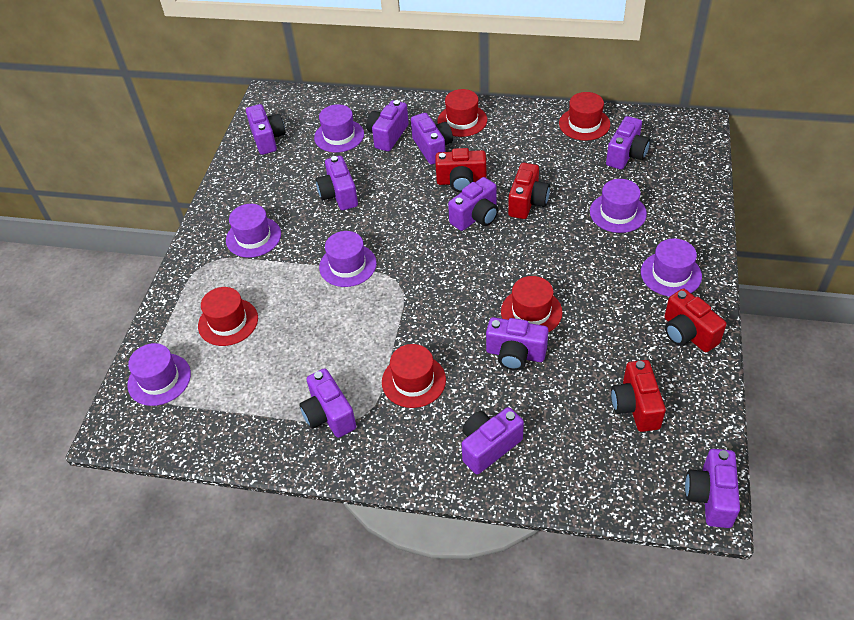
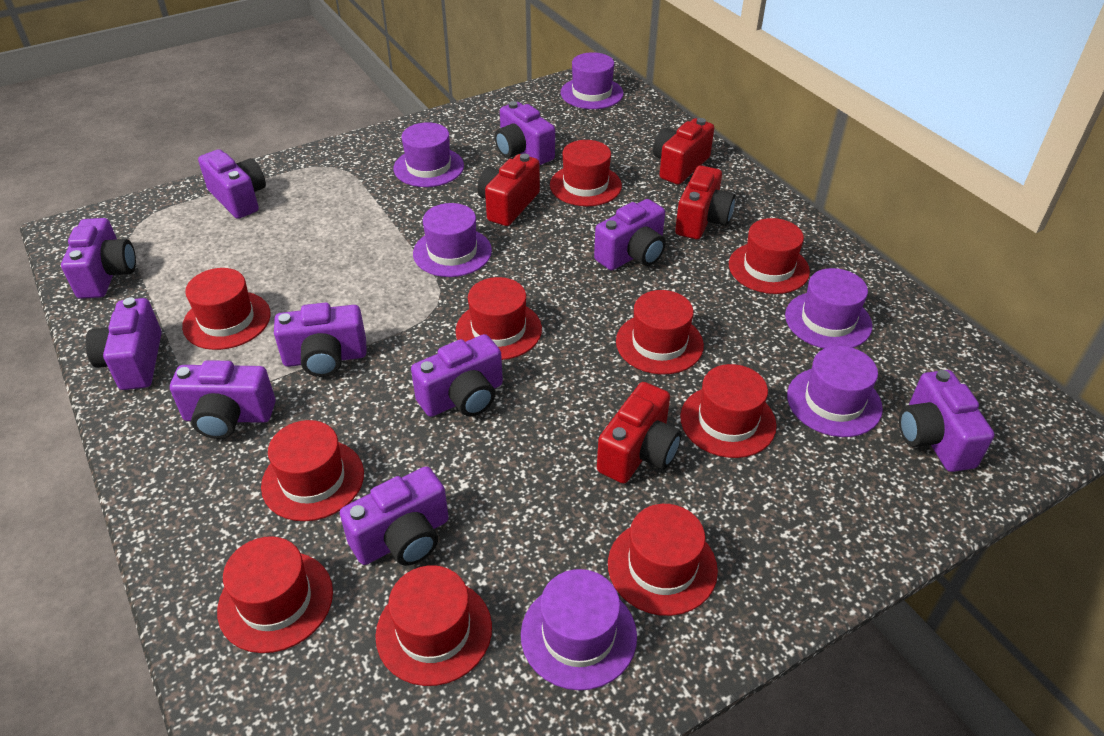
red hat: [198,287,258,346] [382,344,446,408] [437,89,487,137] [501,276,563,333] [559,92,610,141] = 5 -> [182,268,271,350] [217,536,333,653] [261,420,364,521] [375,565,492,686] [455,277,542,360] [550,140,622,206] [608,504,718,616] [616,290,704,375] [680,364,777,458] [729,218,810,294] = 10

